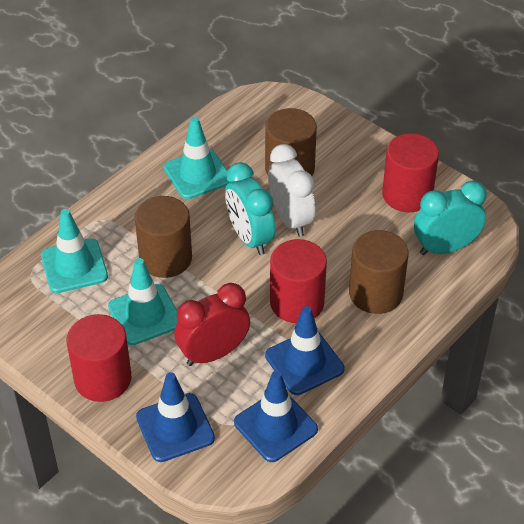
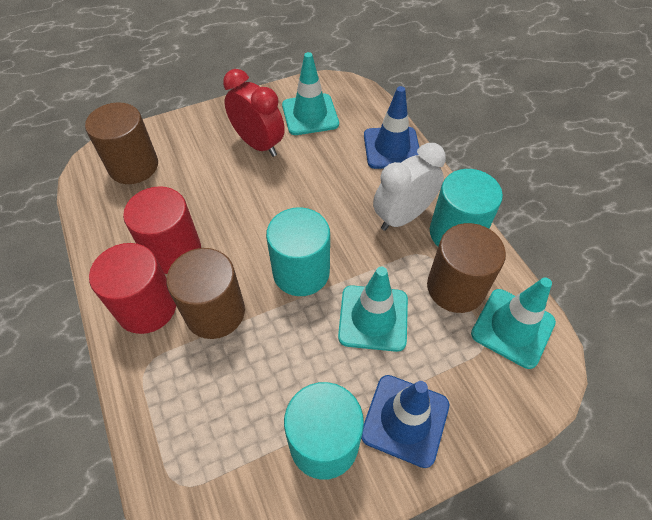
blue traffic cone: [136,372,215,462] [234,371,318,462] [265,306,345,395] = 3 -> [361,375,449,468] [364,86,419,169] = 2
red cylinder: [66,314,131,402] [270,239,327,323] [382,133,439,212] = 3 -> [89,243,176,334] [123,186,201,274] = 2
turquoise clock: [225,162,275,255] [414,181,486,255] = 2 -> none = 0
turquoise cylinder: none = 0 -> [266,207,330,296] [284,382,364,480] [430,169,503,246] = 3

